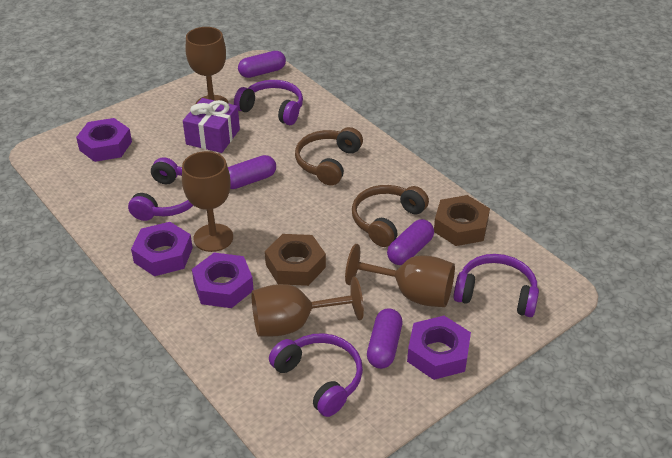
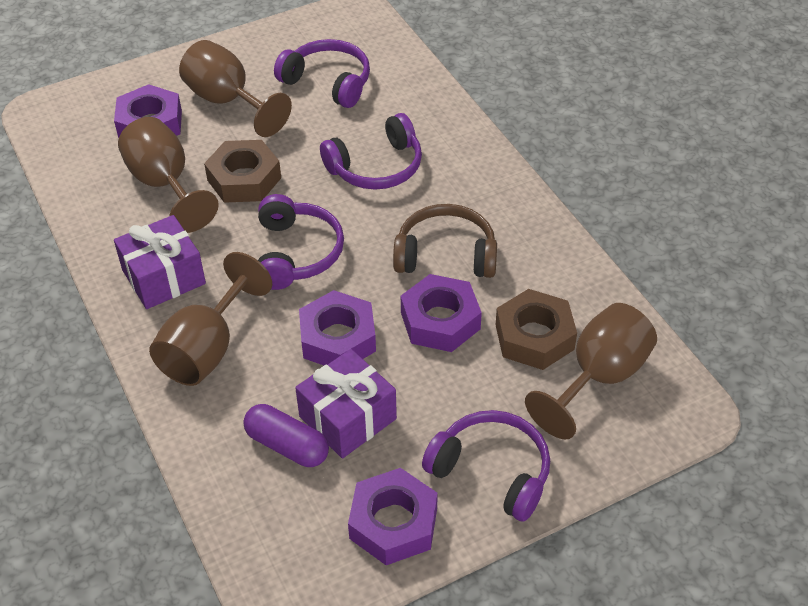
brown headphones: [295,127,363,186] [352,185,429,247] = 2 -> [393,204,497,278] = 1
purple capsule: [228,155,276,189] [238,51,286,78] [367,308,402,369] [387,219,434,265] = 4 -> [243,404,329,467] = 1
purple gift: [183,98,240,153] = 1 -> [114,215,206,309] [295,349,397,458] = 2

